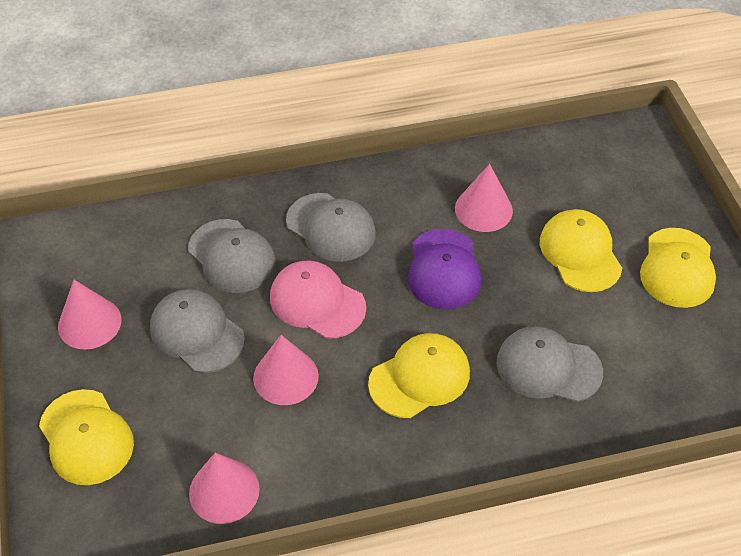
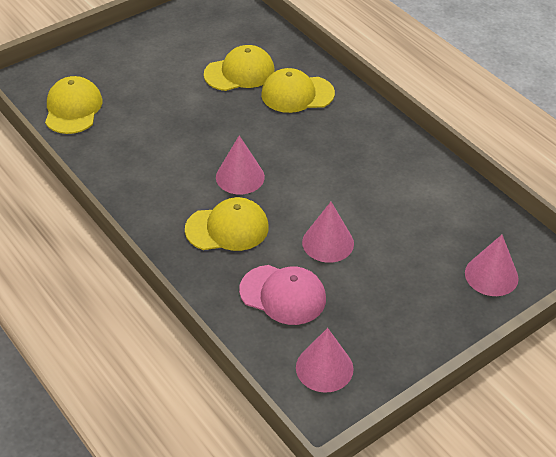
grey cap: [150,289,245,373] [188,219,276,293] [286,193,376,262] [496,326,603,402] = 4 -> none = 0
purple cap: [408,229,482,310] = 1 -> none = 0

